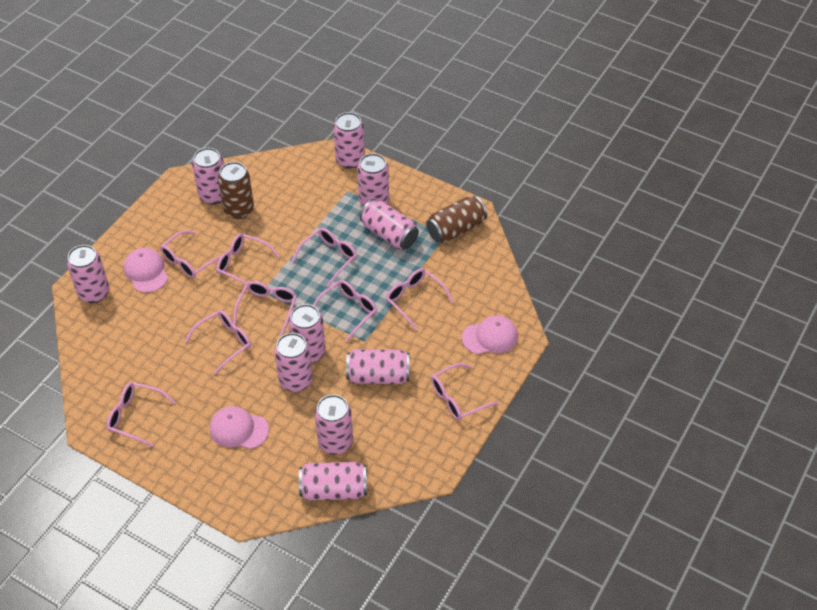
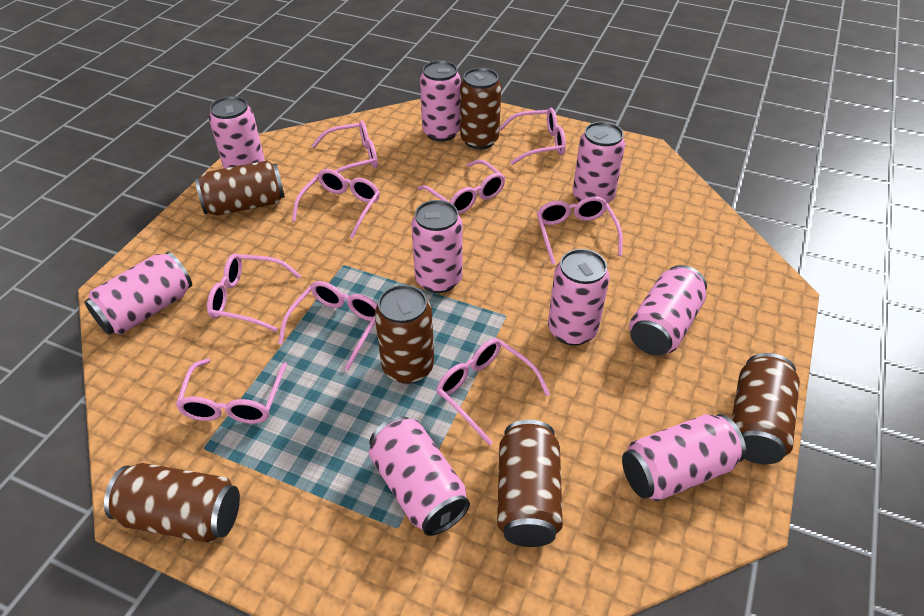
brown can: [218,162,254,219] [426,196,487,243] = 2 -> [104,463,240,543] [195,160,285,216] [375,285,434,384] [460,68,501,150] [497,420,563,547] [732,353,800,464] = 6
pink can: [67,245,109,303] [192,148,224,205] [274,333,313,392] [288,304,326,363] [299,462,367,500] [315,395,353,454] [333,112,365,169] [346,349,410,384] [357,153,389,206] [360,199,419,250] = 10 -> [84,252,192,335] [209,96,265,169] [369,416,470,536] [411,200,462,293] [420,60,461,142] [548,249,609,346] [573,122,625,203] [622,414,746,501] [629,265,707,356] = 9
pink cap: [124,248,168,293] [210,406,269,449] [462,315,518,354] = 3 -> none = 0

